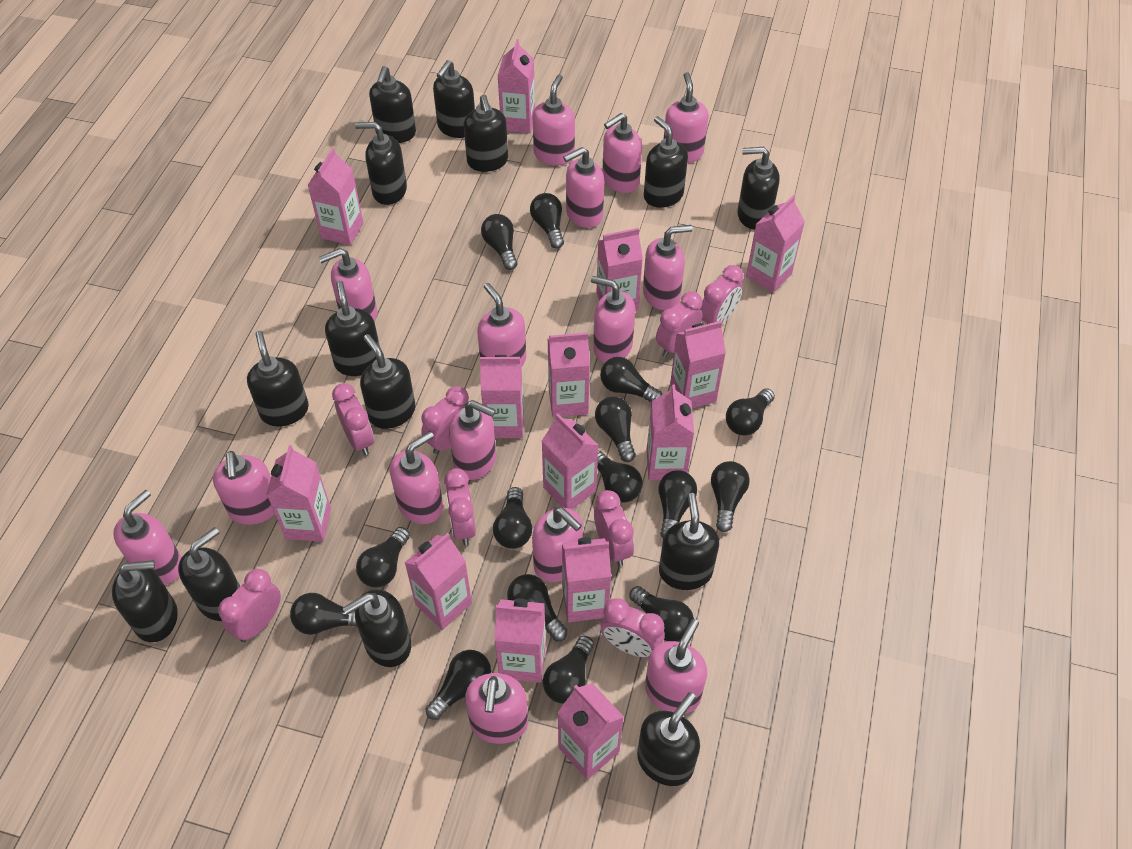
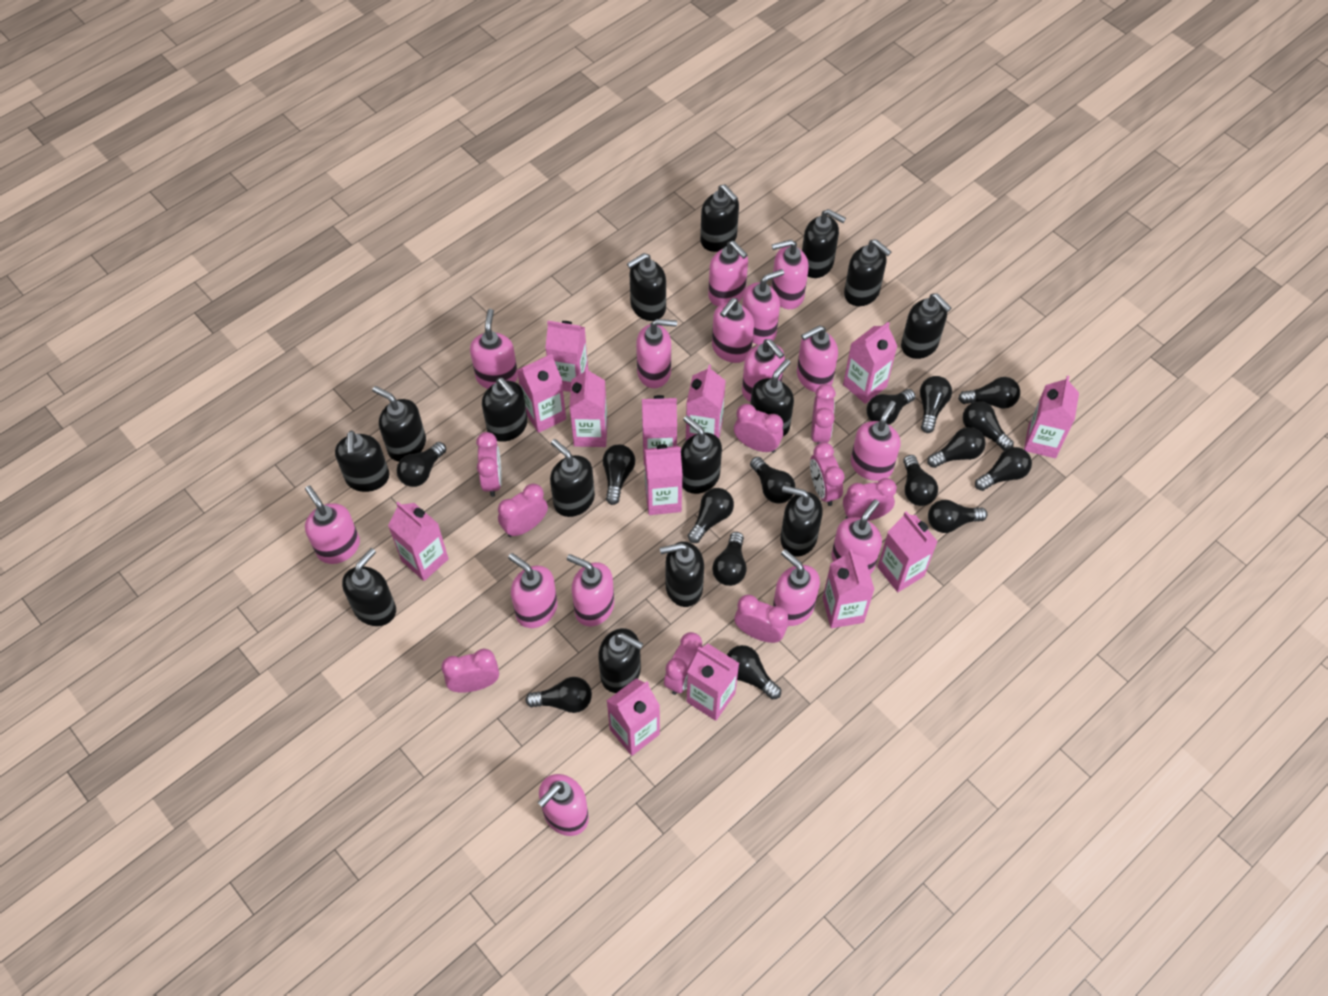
black soap dispenser: [112,560,178,642] [178,527,240,621] [247,331,309,427] [325,281,380,376] [342,589,411,667] [355,122,407,205] [360,334,416,429] [369,66,416,143] [433,60,475,138] [463,94,508,172] [637,692,700,786] [644,116,688,208] [659,493,719,590] [737,147,780,230] = 14 -> [335,431,389,492] [342,548,396,626] [372,386,426,462] [482,378,528,442] [550,439,595,517] [598,628,643,693] [627,253,666,321] [660,542,704,607] [681,416,722,494] [700,184,739,252] [750,359,794,436] [781,486,823,557] [802,209,846,278] [844,239,891,306] [901,293,951,359] = 15
pink carton: [266,445,331,542] [307,148,363,245] [404,533,472,630] [480,355,524,438] [494,598,546,682] [498,39,535,133] [542,413,598,509] [548,332,590,417] [557,683,624,780] [562,537,611,622] [596,228,643,311] [647,384,694,480] [670,321,726,408] [746,195,805,293] = 14 -> [388,502,449,581] [517,354,566,433] [545,321,588,392] [569,367,608,447] [607,678,660,756] [642,395,677,466] [644,444,683,515] [686,365,726,441] [687,644,739,721] [823,549,874,628] [843,322,897,404] [877,511,938,592] [1024,376,1079,458] = 13
pink clock: [218,569,281,642] [332,383,374,455] [421,386,469,454] [444,468,476,545] [594,490,634,566] [600,598,665,658] [656,291,703,357] [700,265,744,324] = 8 -> [441,649,499,693] [476,432,502,497] [498,484,548,537] [664,632,703,695] [734,404,783,453] [734,595,788,643] [810,442,844,506] [811,384,836,445] [843,478,897,521] = 9

